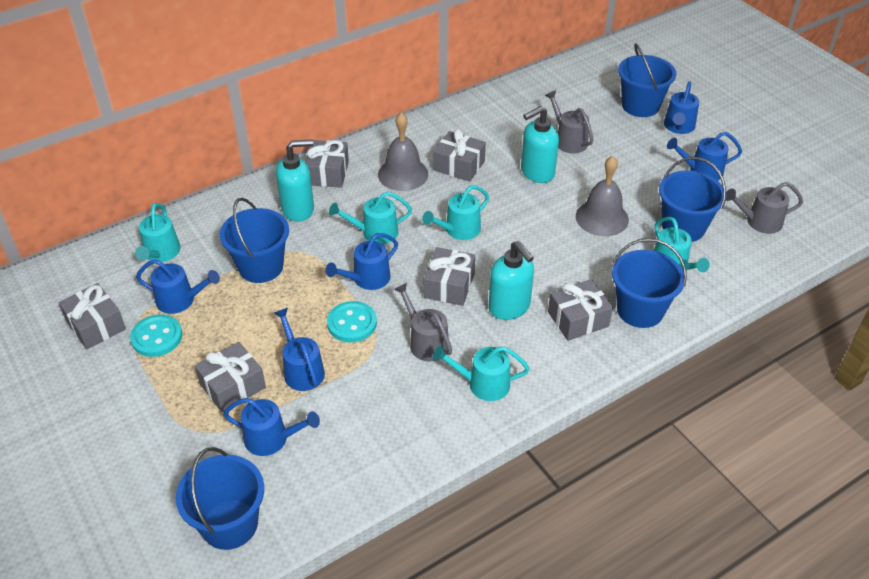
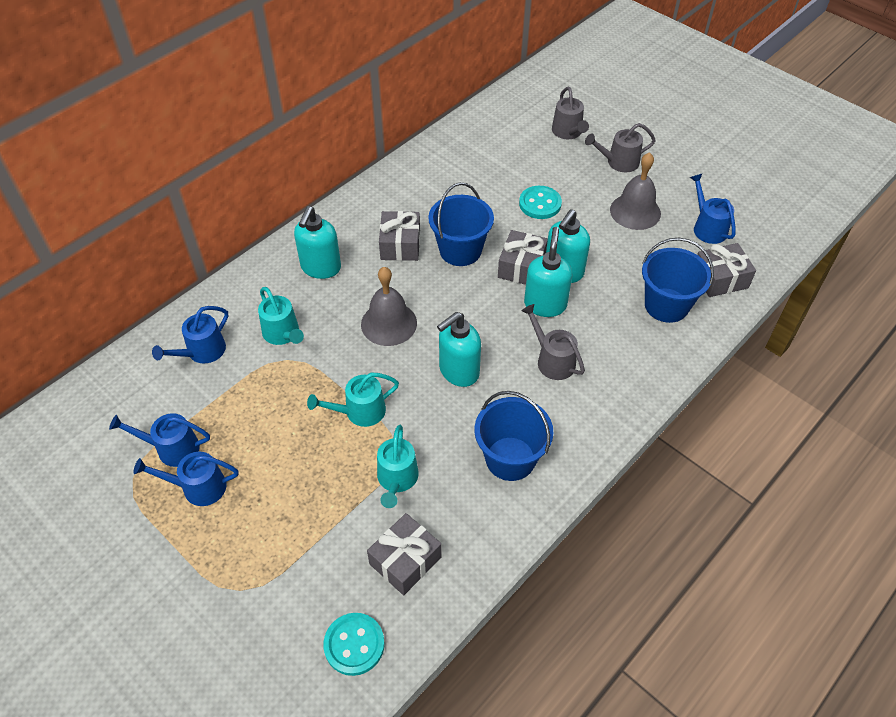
blue bucket: [176,447,264,550] [220,198,289,283] [612,238,687,328] [618,43,676,117] [659,157,726,242] = 5 -> [428,182,494,266] [475,391,553,481] [642,238,714,323] = 3
blue watering can: [136,259,220,314] [223,398,320,456] [274,308,325,391] [325,233,398,290] [664,81,699,134] [667,132,742,181] = 6 -> [109,413,210,467] [133,452,238,506] [152,306,229,364] [690,173,736,244] = 4
grey gift: [58,283,126,349] [195,342,266,413] [305,140,349,188] [424,247,475,306] [433,129,486,182] [548,279,613,341] = 6 -> [367,513,442,595] [379,211,420,261] [498,230,548,285] [697,243,756,297] = 4
turquoise soap dispenser: [276,139,314,222] [488,241,534,320] [521,106,559,183] = 3 -> [294,206,341,279] [437,312,481,387] [524,227,573,317] [546,209,590,283] = 4
turquoise watering can: [135,203,181,262] [329,192,412,244] [422,185,489,240] [433,346,530,401] [654,217,710,272] = 5 -> [258,287,304,345] [307,373,399,427] [377,425,419,508] = 3

